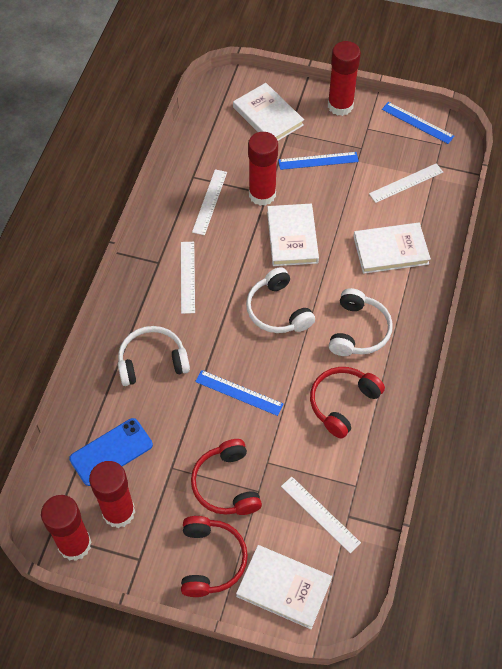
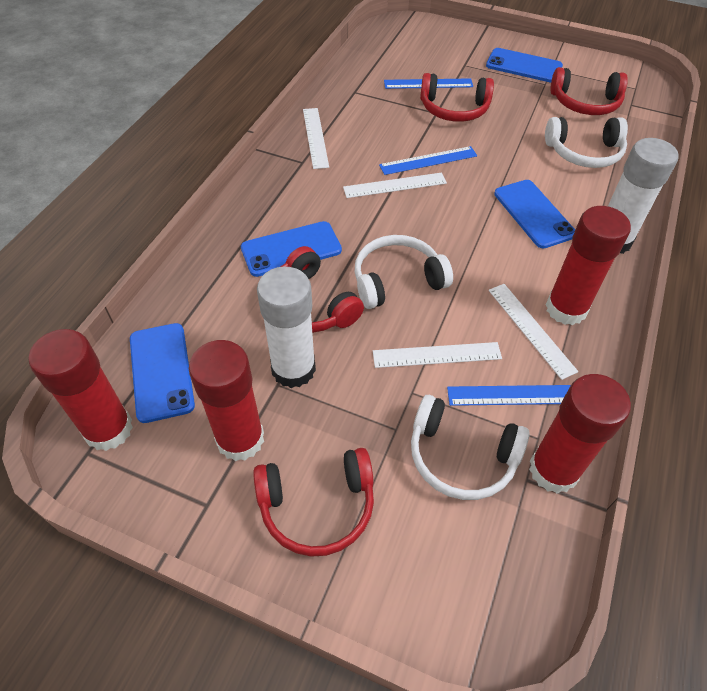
blue phone: [69,418,153,486] = 1 -> [130,323,195,423] [241,221,342,277] [486,48,563,83] [494,180,575,248] = 4
red headphones: [181,516,248,597] [191,439,262,515] [310,367,385,439] = 3 -> [253,448,374,557] [281,246,364,333] [420,73,494,122] [550,67,628,115] = 4
white book: [233,83,304,141] [236,545,332,629] [267,204,319,266] [353,222,431,274] = 4 -> none = 0
white glue stick: none = 0 -> [257,267,316,388] [608,138,679,254] = 2

